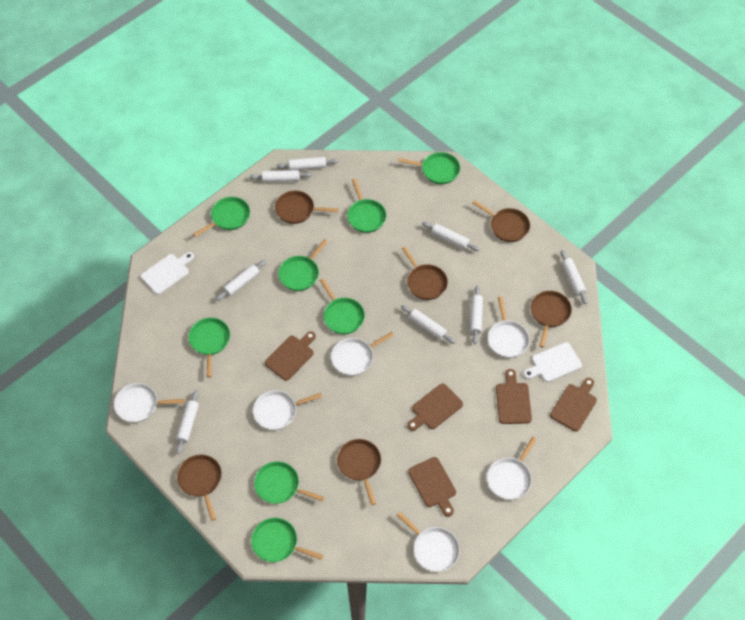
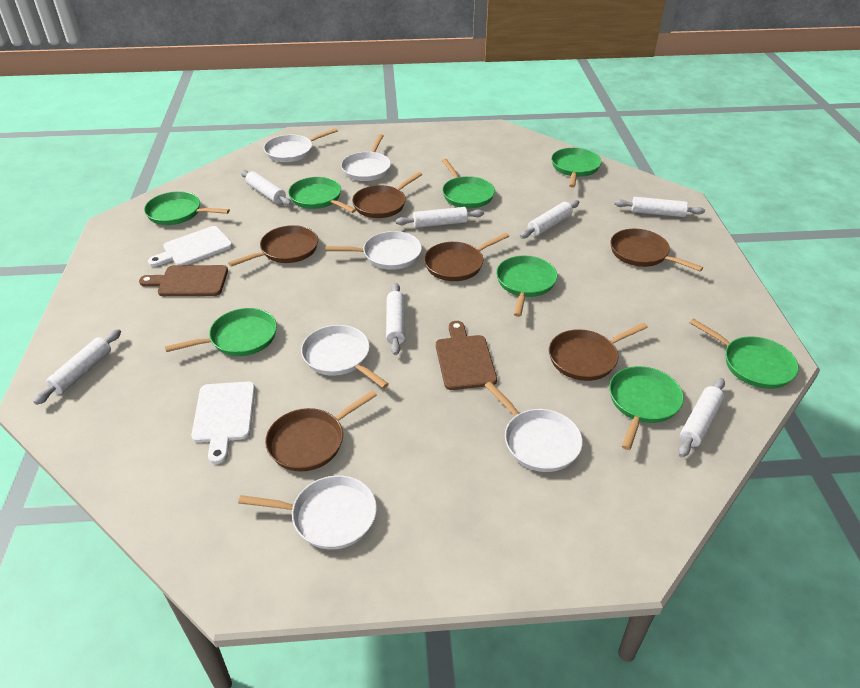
brown cutting board: [265,331,316,381] [407,383,463,431] [408,457,456,517] [496,369,532,424] [550,378,597,431] = 5 -> [139,265,228,296] [436,321,497,390] = 2
white rolling pin: [176,390,199,454] [216,260,267,301] [250,170,312,182] [277,157,338,170] [401,305,456,344] [422,222,480,251] [470,285,483,344] [560,250,588,305] = 8 -> [33,329,121,405] [241,170,292,206] [386,283,405,355] [396,207,484,228] [520,200,579,239] [614,197,705,217] [678,378,725,458] = 7

